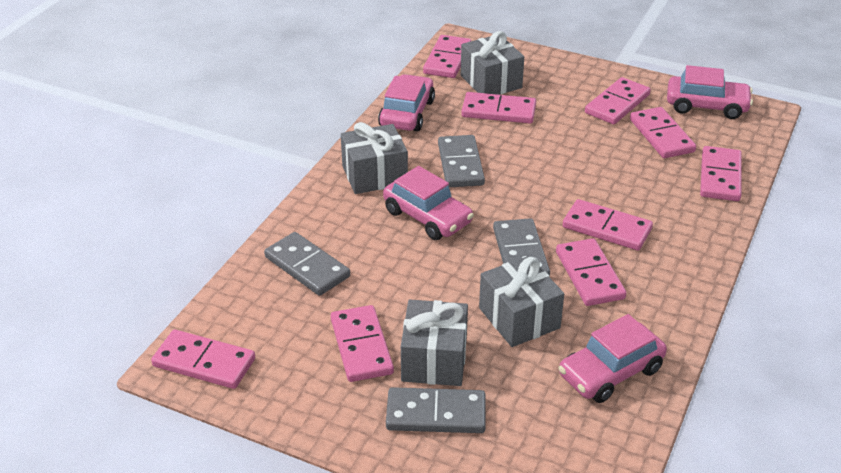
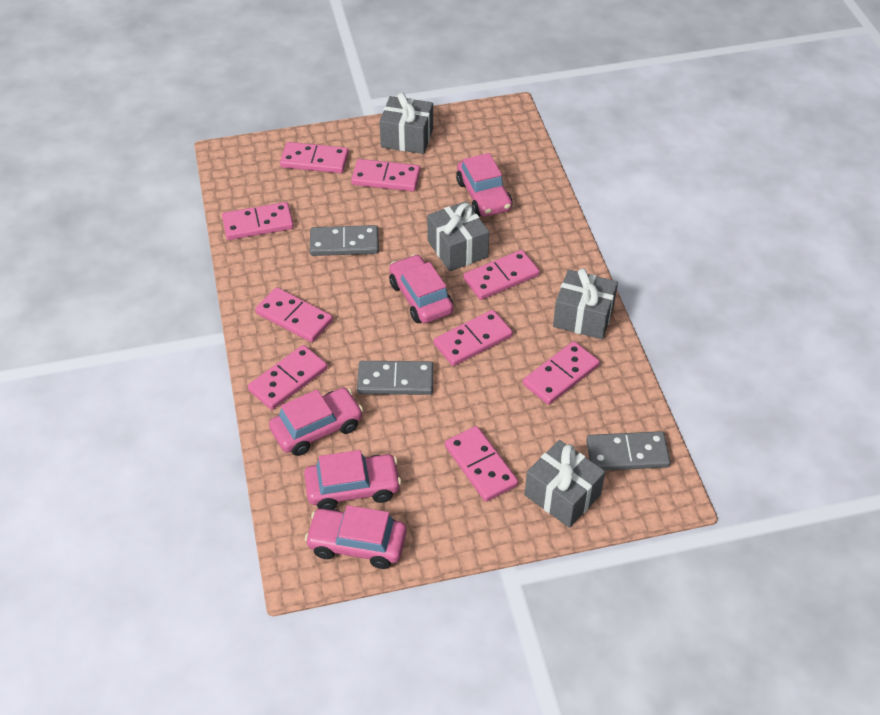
grey domino: [264,232,350,296] [386,387,486,433] [438,135,485,187] [493,218,550,277] = 4 -> [310,225,379,256] [357,361,433,395] [586,431,671,471] = 3
pink car: [378,74,435,131] [383,166,474,240] [558,314,667,403] [667,65,753,119] = 4 -> [269,388,363,456] [304,450,401,509] [305,505,407,569] [389,254,454,323] [456,153,512,217] = 5

